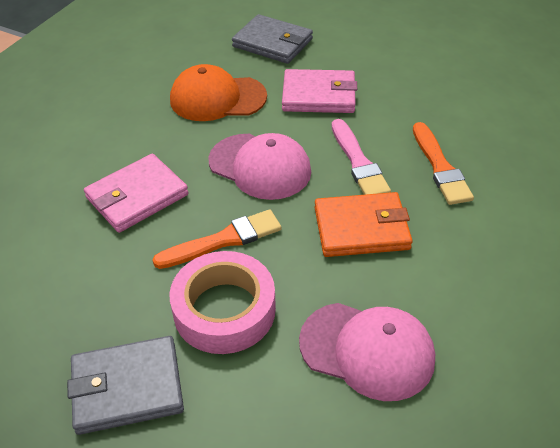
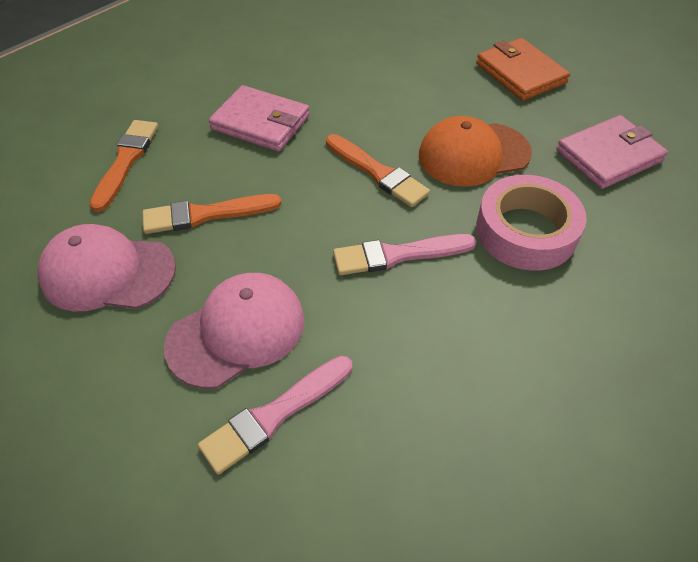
grey wallet: [67,336,184,435] [232,14,313,64] = 2 -> none = 0
orange brush: [152,209,282,269] [413,122,474,205] = 2 -> [89,120,158,212] [142,194,281,234] [326,134,430,207] = 3
pink brush: [332,119,391,195] = 1 -> [198,356,352,475] [333,234,477,275] = 2

